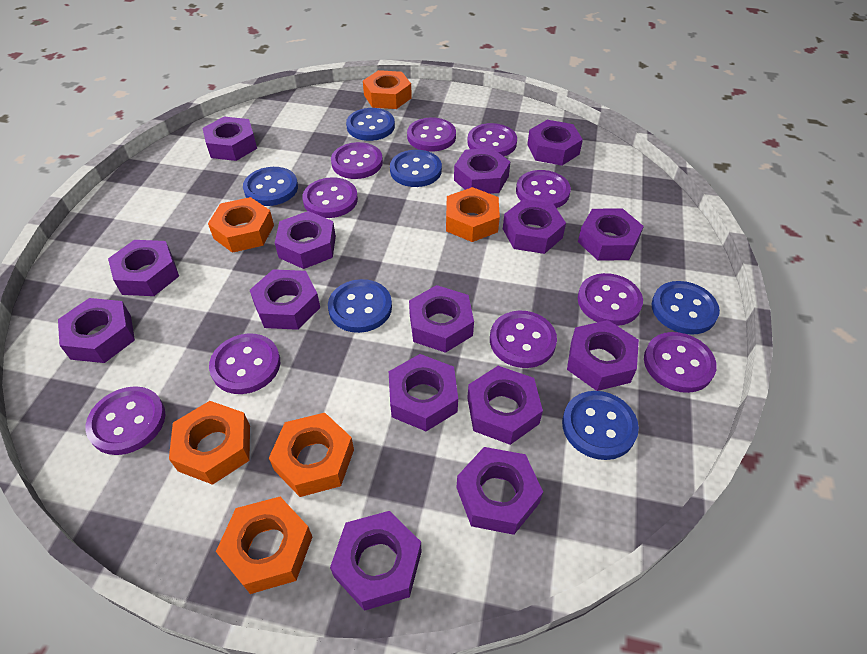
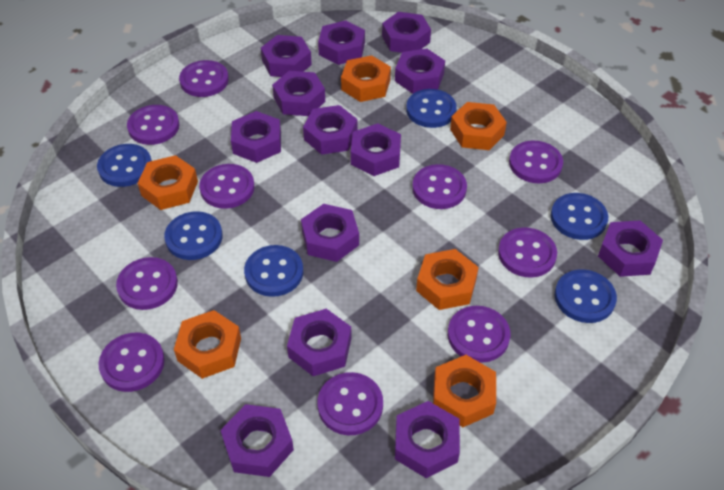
purple nut: [58,298,135,363] [108,240,179,296] [203,117,257,161] [250,269,320,330] [275,211,336,269] [330,511,422,611] [389,354,458,431] [409,285,474,353] [454,148,510,194] [457,447,543,535] [467,366,543,445] [503,199,566,254] [527,120,583,166] [567,320,639,391] [578,208,644,261] = 15 -> [220,404,294,477] [231,111,281,163] [261,35,312,77] [272,71,325,116] [287,309,352,376] [301,204,359,262] [303,105,357,155] [318,20,365,65] [351,123,401,176] [382,12,431,53] [395,48,445,94] [395,401,460,478] [598,220,663,277] = 13

